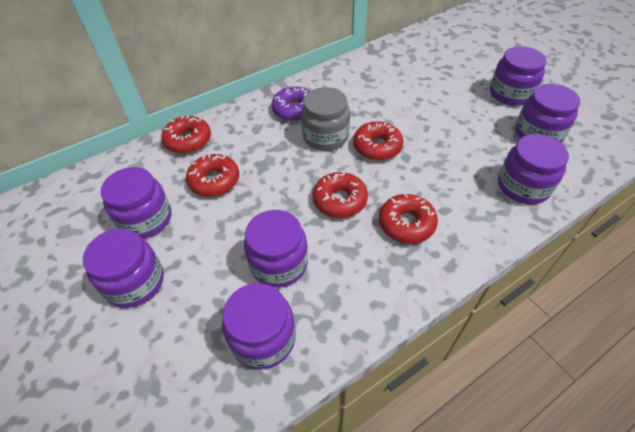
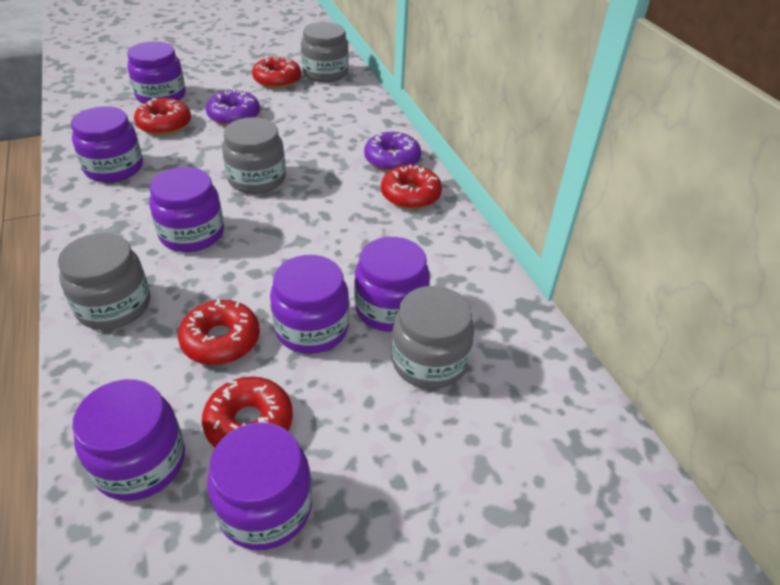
grey jar: [301,87,350,150] = 1 -> [58,233,150,330] [222,117,286,194] [301,22,349,82] [391,286,474,389] = 4
purple donut: [271,87,310,121] = 1 -> [206,89,260,125] [364,132,421,171] = 2

